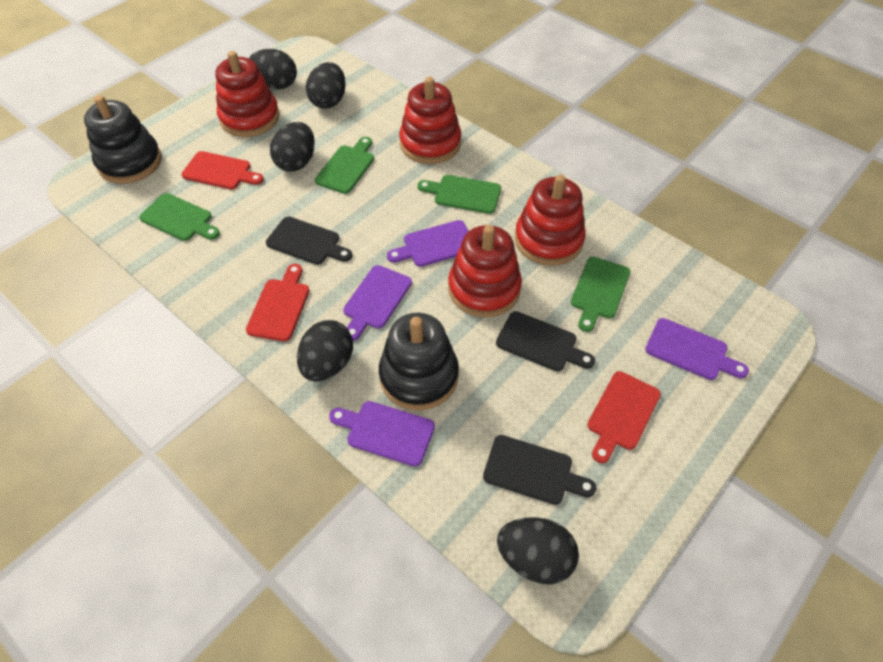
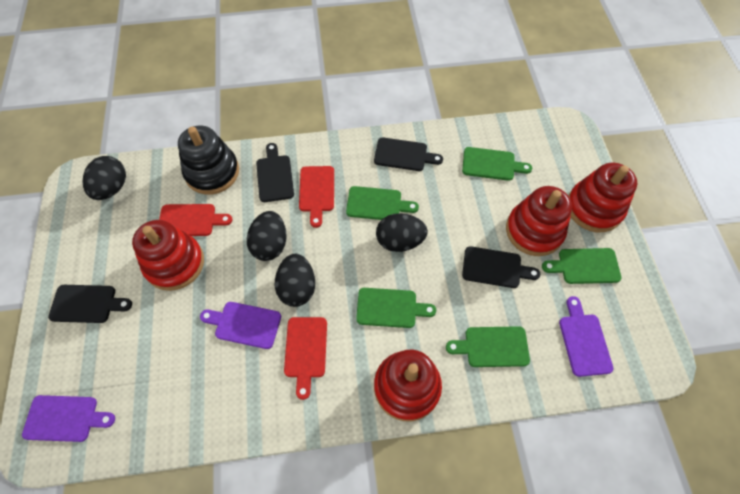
black cutting board: [266,217,352,265] [483,435,596,505] [496,311,595,371] = 3 -> [48,285,132,323] [256,143,294,202] [374,137,443,171] [462,246,540,288] = 4
black egg: [249,49,297,89] [270,122,315,171] [297,320,353,382] [306,62,346,109] [497,517,579,584] = 5 -> [83,156,126,200] [247,211,286,261] [275,254,315,307] [376,213,428,252] = 4
black stacking toy: [84,95,162,184] [379,313,459,410] = 2 -> [178,126,239,195] = 1
green cutting board: [139,193,220,241] [315,137,374,194] [418,175,501,214] [571,257,631,332] = 4 -> [346,186,419,220] [356,288,436,328] [446,326,530,367] [462,147,532,181] [542,248,622,284] = 5
purple cutting board: [329,401,435,467] [343,265,412,341] [387,220,468,267] [645,318,749,380] = 4 -> [22,395,115,442] [200,302,281,349] [559,296,613,377] = 3

